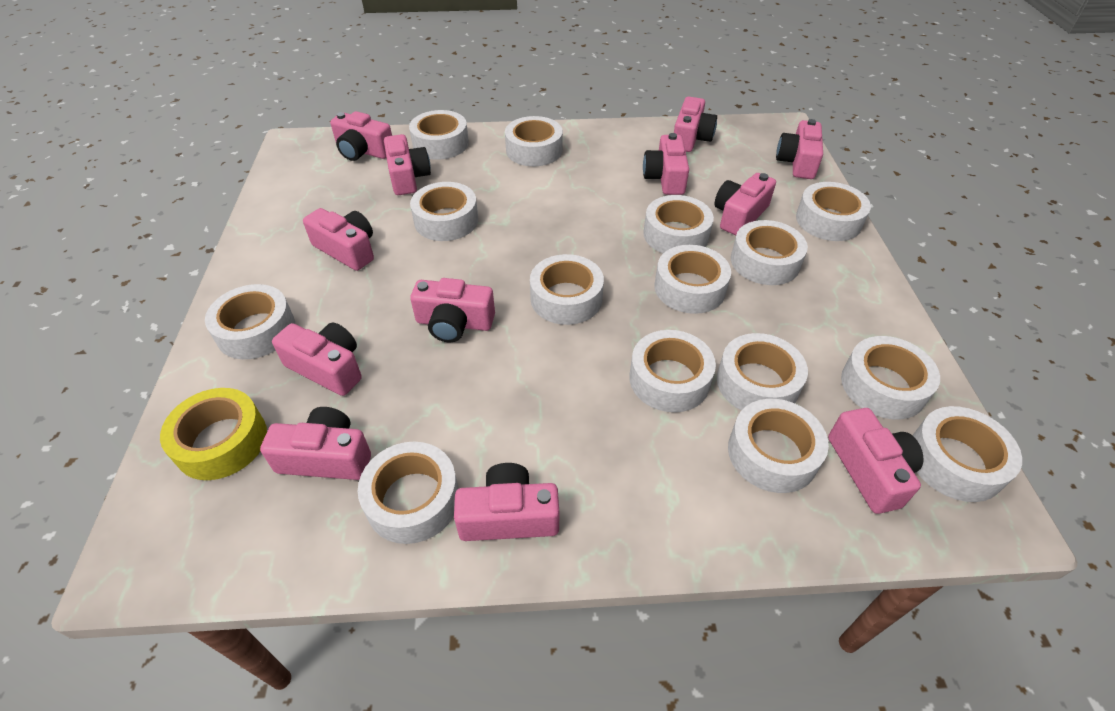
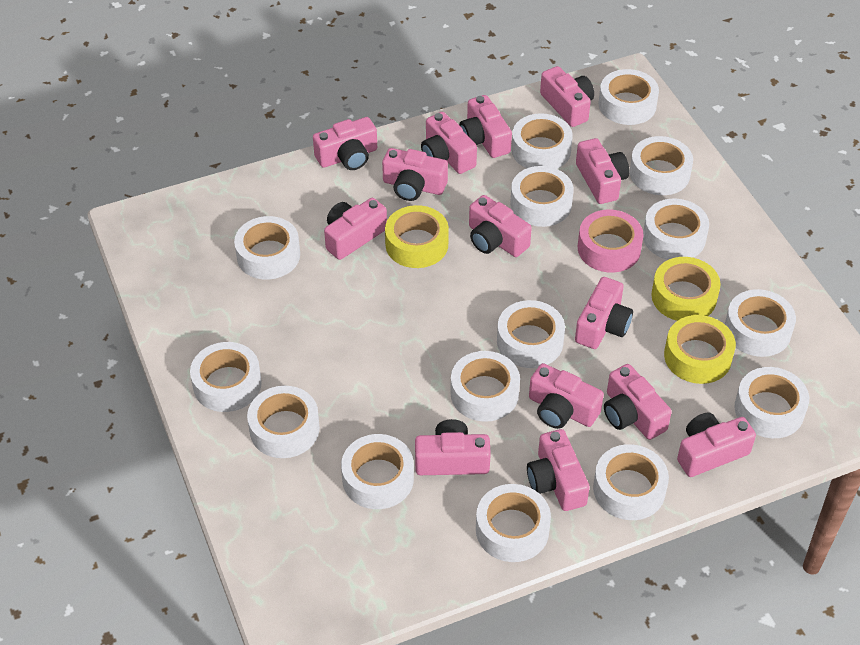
pink camera: [260,407,371,480] [272,322,362,396] [303,208,374,271] [330,111,392,161] [384,134,431,195] [410,278,495,342] [454,463,559,541] [643,133,689,195] [674,97,717,152] [714,173,776,235] [776,119,823,179] [828,408,923,514] = 12 -> [313,117,377,170] [324,198,387,260] [382,148,448,201] [415,419,491,475] [421,112,477,174] [459,95,512,158] [469,195,532,257] [527,429,590,511] [529,363,604,429] [540,66,594,127] [575,277,633,349] [576,138,629,204] [604,364,672,440] [677,413,756,477] = 14
pink tape: none = 0 -> [578,210,644,273] = 1
yellow tape: [160,388,267,480] = 1 -> [385,205,449,268] [651,257,721,321] [664,315,736,384] = 3

